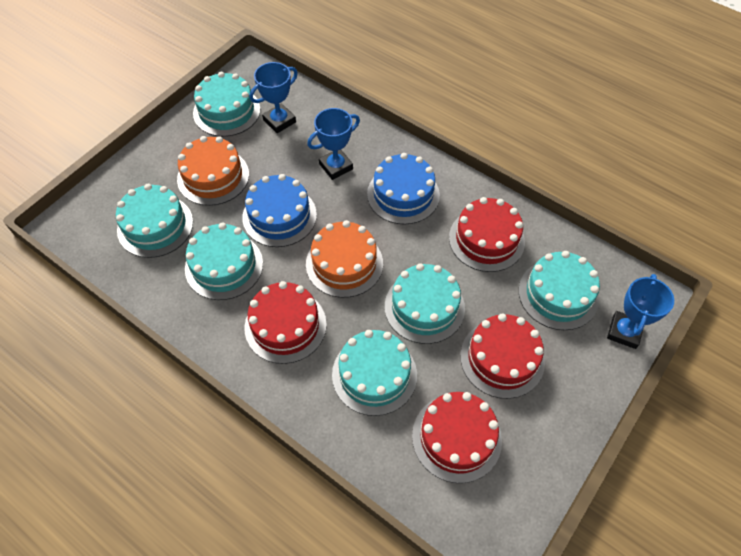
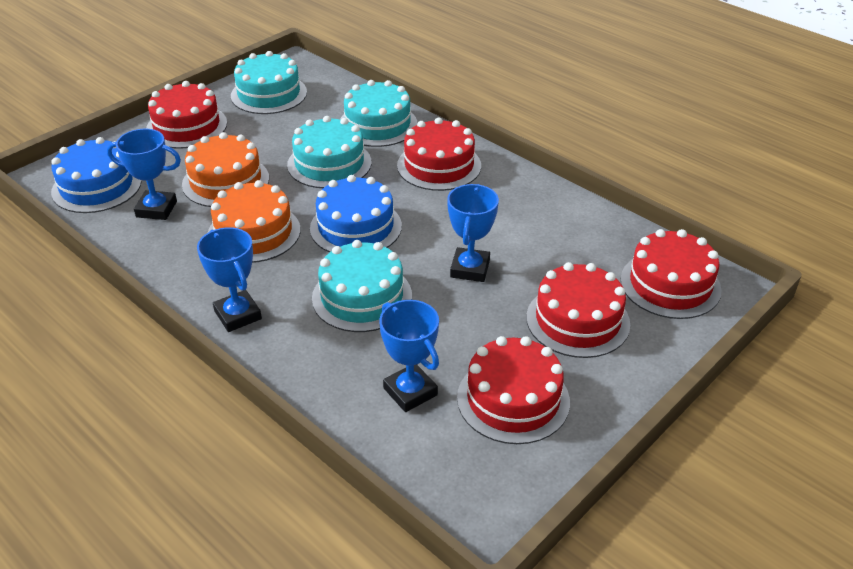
blue trophy: [250,62,298,133] [307,108,360,180] [607,274,674,349] = 3 -> [107,129,181,220] [197,227,262,332] [379,300,439,412] [447,184,499,282] = 4
red cake: [244,281,327,364] [412,392,502,483] [449,197,525,272] [460,314,545,399] = 4 -> [146,81,227,149] [397,117,481,191] [457,336,570,444] [526,262,630,358] [621,229,722,319] = 5
turquoise cake: [116,184,193,258] [185,223,263,300] [193,72,260,137] [332,330,417,416] [385,263,465,344] [519,251,600,330] = 6 -> [231,51,307,114] [287,116,372,188] [312,240,412,332] [340,80,418,147] = 4

